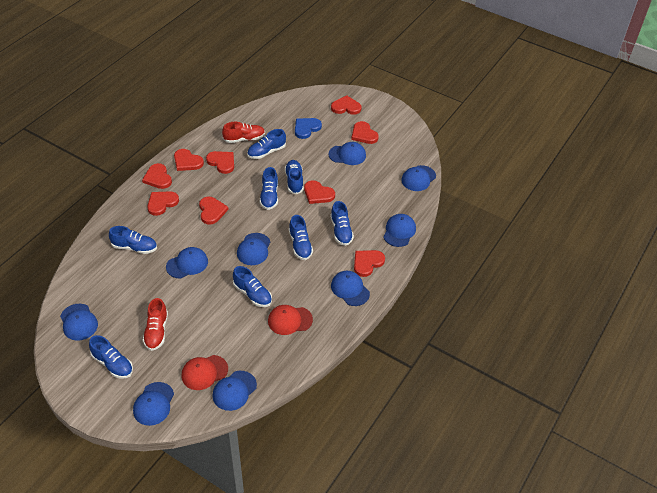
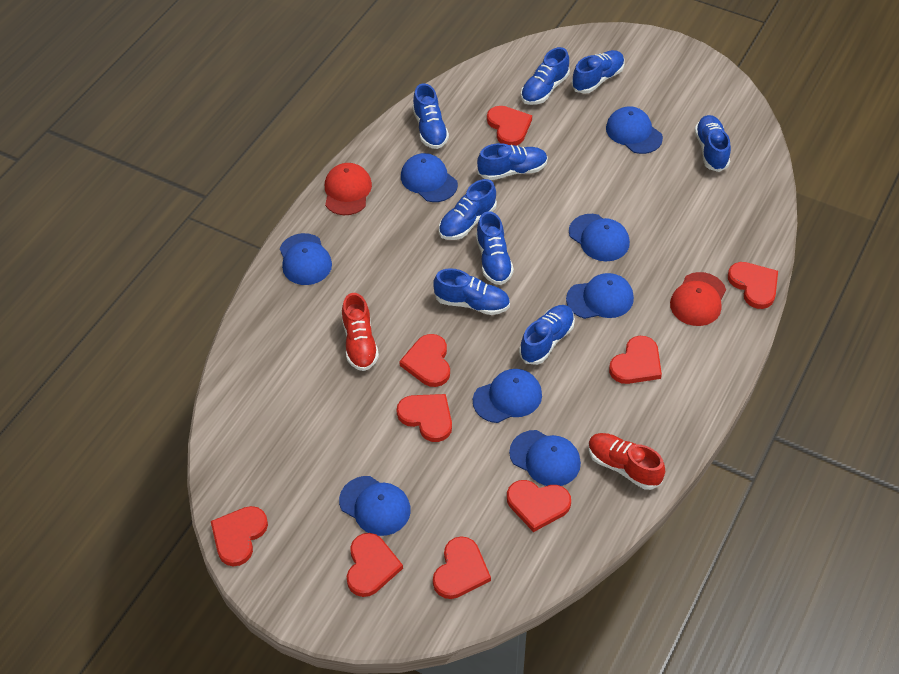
blue cap: [60,304,98,341] [133,382,174,426] [166,247,208,279] [213,371,257,411] [237,233,270,265] [329,142,366,165] [331,271,370,306] [383,214,416,247] [401,165,436,191] = 9 -> [280,233,332,285] [339,476,411,536] [401,153,458,202] [473,369,542,423] [509,430,581,486] [566,273,634,319] [569,214,630,261] [606,106,663,154] = 8
blue heart: [295,118,322,139] = 1 -> none = 0
blue shoe: [89,335,133,379] [109,226,157,254] [233,266,272,307] [247,129,286,159] [260,167,278,210] [285,160,304,194] [289,215,313,260] [330,201,354,246] = 8 -> [412,83,449,149] [433,268,510,315] [439,179,497,240] [476,211,514,285] [477,143,548,180] [519,305,575,365] [521,47,570,105] [571,50,625,94] [695,115,731,172] = 9

